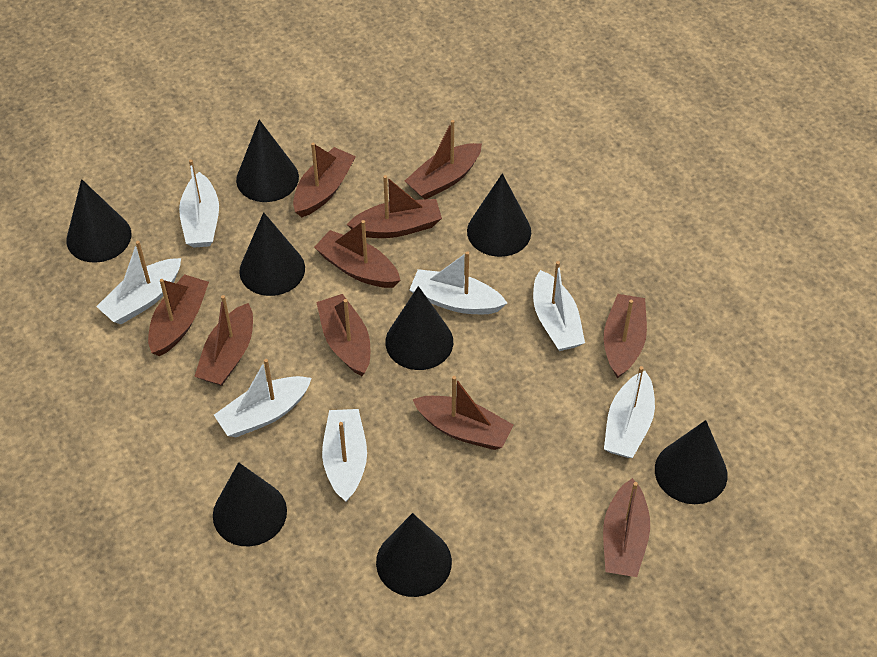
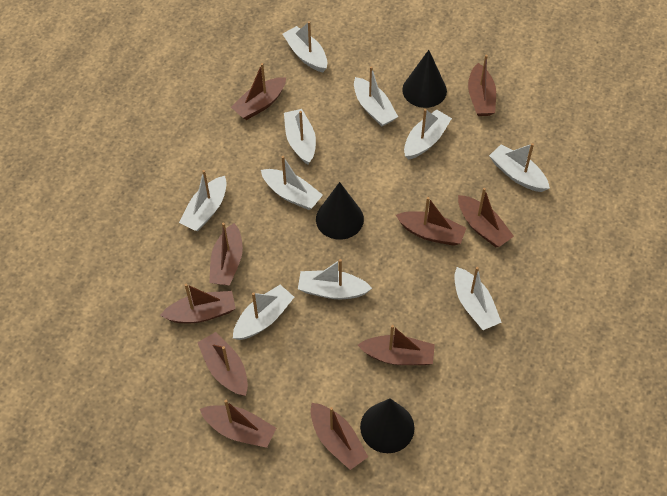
black cone: [67,179,131,263] [213,462,287,546] [236,120,299,202] [239,212,305,296] [376,513,452,597] [385,286,453,370] [467,173,531,257] [655,420,728,504] = 8 -> [316,182,364,240] [360,398,415,453] [402,50,447,108] = 3
white boat: [96,241,181,324] [179,159,219,248] [214,359,312,437] [322,409,367,502] [409,251,507,314] [533,261,585,351] [604,366,655,458] = 7 -> [179,170,227,231] [233,285,294,340] [261,156,323,210] [283,21,327,72] [284,109,316,165] [298,259,372,299] [354,66,398,126] [404,109,452,160] [454,267,502,330] [489,143,550,192] = 10

